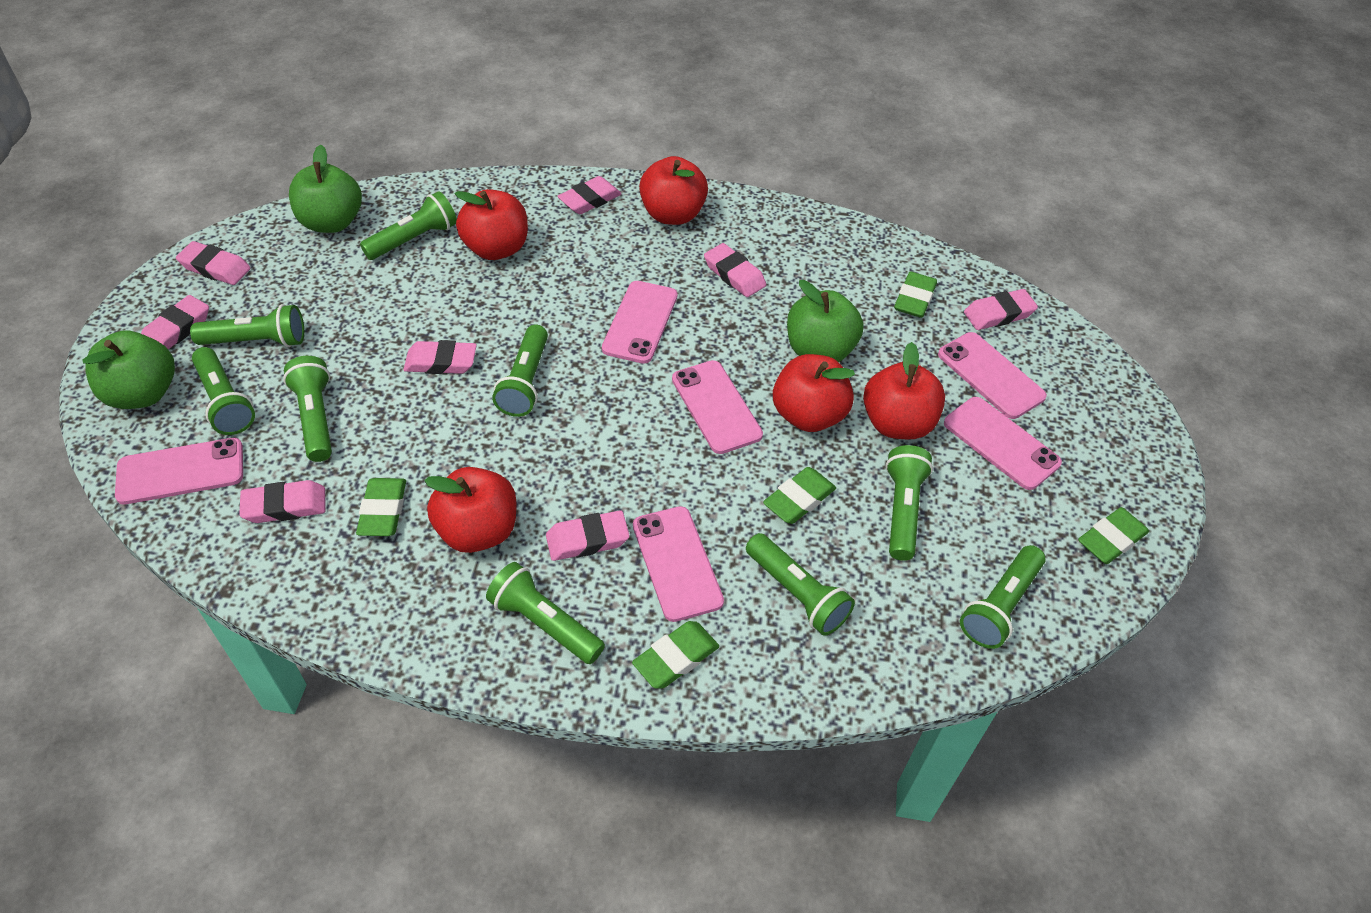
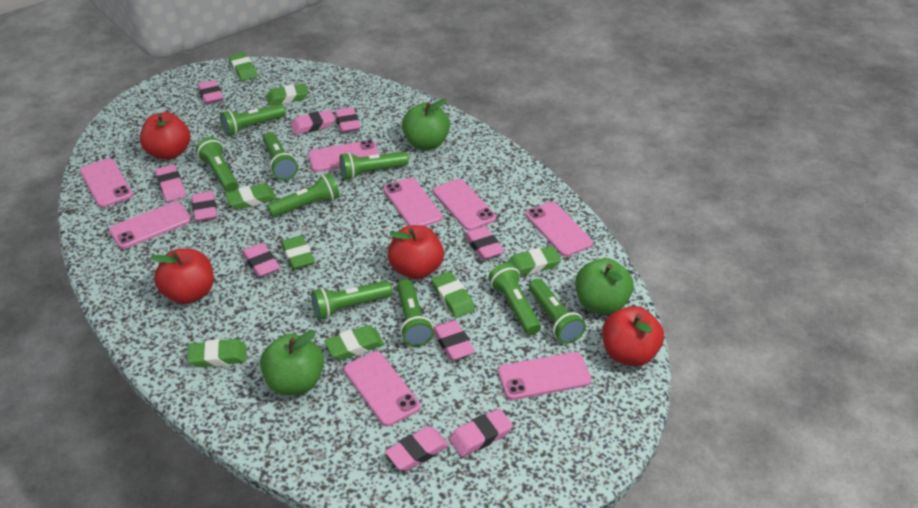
green eraser: [356,478,406,536] [632,621,719,689] [763,467,836,524] [894,272,937,318] [1078,507,1149,564] = 5 -> [187,339,247,367] [225,183,277,209] [228,52,258,81] [266,83,309,106] [281,235,315,270] [324,326,384,360] [431,272,475,318] [507,246,561,275] = 8
pink eraser: [141,295,209,349] [176,241,250,285] [239,480,325,523] [403,340,477,374] [546,510,630,561] [557,176,622,214] [704,243,766,297] [964,289,1038,330] = 8 -> [155,164,186,202] [192,191,217,222] [198,80,223,104] [242,243,280,277] [291,110,335,135] [335,107,360,133] [385,426,449,471] [433,320,475,360] [449,409,513,457] [464,226,504,260] = 10
pink phone: [115,438,243,505] [602,281,678,364] [633,506,724,622] [672,360,763,454] [938,332,1047,419] [944,397,1062,490] = 6 -> [80,158,133,207] [109,202,191,249] [308,140,380,172] [344,351,421,426] [383,177,443,226] [433,179,496,231] [498,352,592,400] [526,202,593,256] = 8
red apple: [424,467,516,553] [455,189,528,260] [639,156,708,225] [773,354,855,432] [863,342,945,439] = 5 -> [140,112,190,160] [151,249,214,304] [388,225,444,279] [602,306,664,366] = 4

